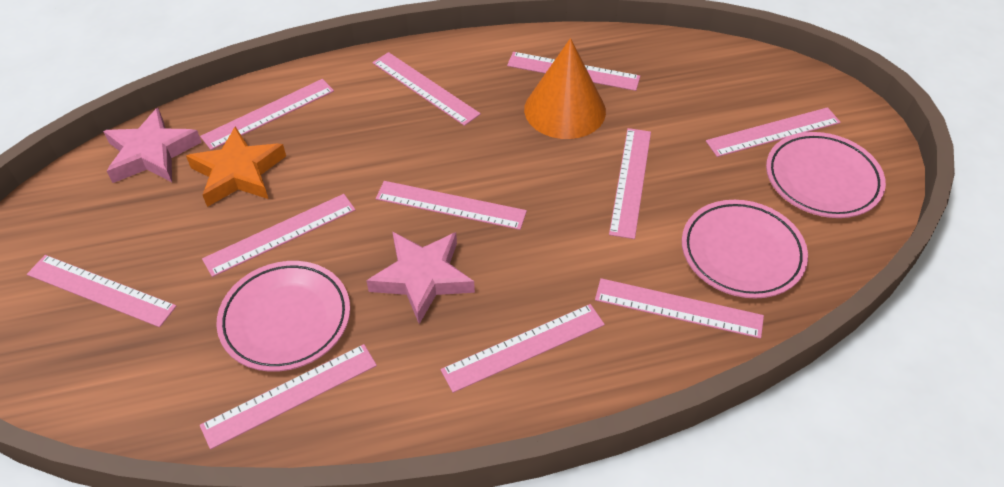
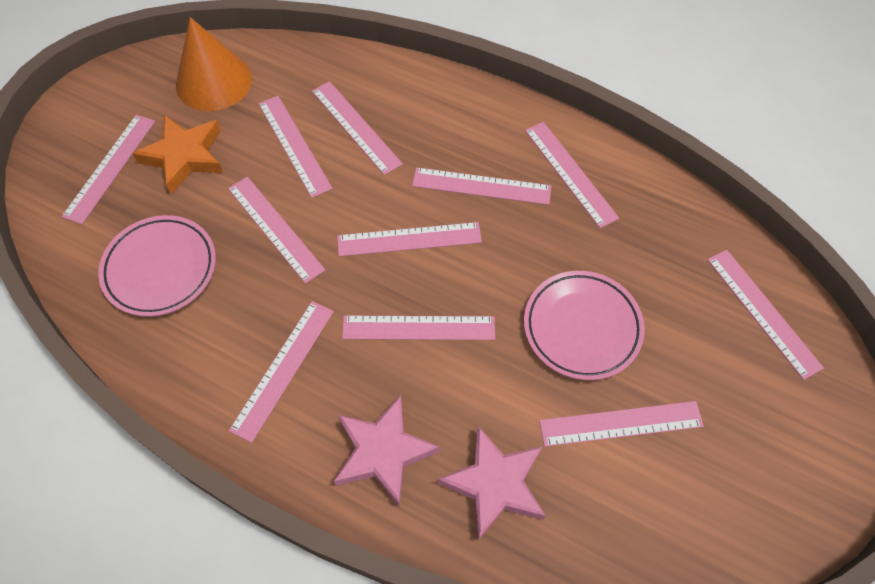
pink plate: [216,261,350,372] [682,200,808,299] [766,132,886,218] = 3 -> [98,215,216,317] [524,271,645,380] = 2

